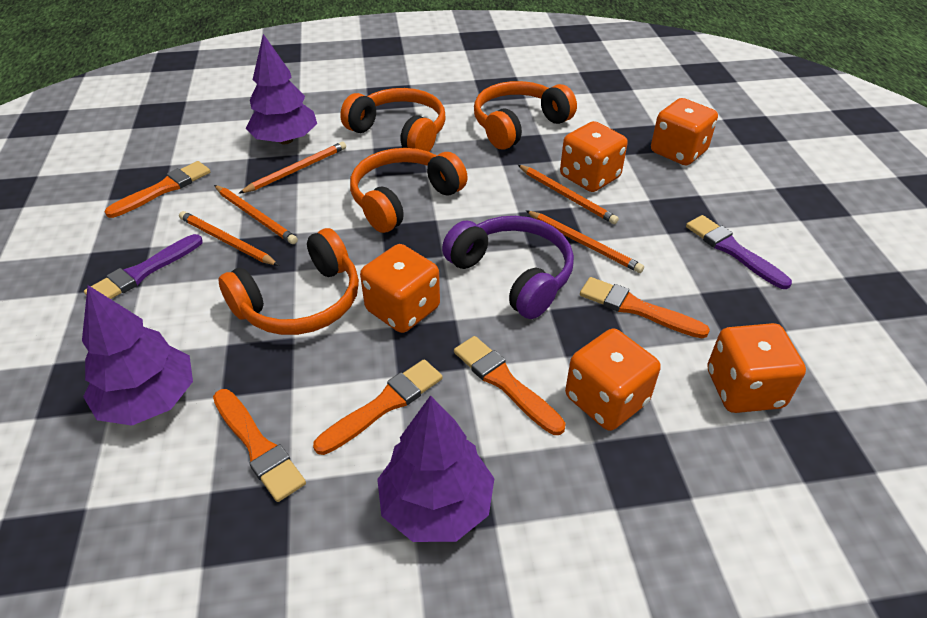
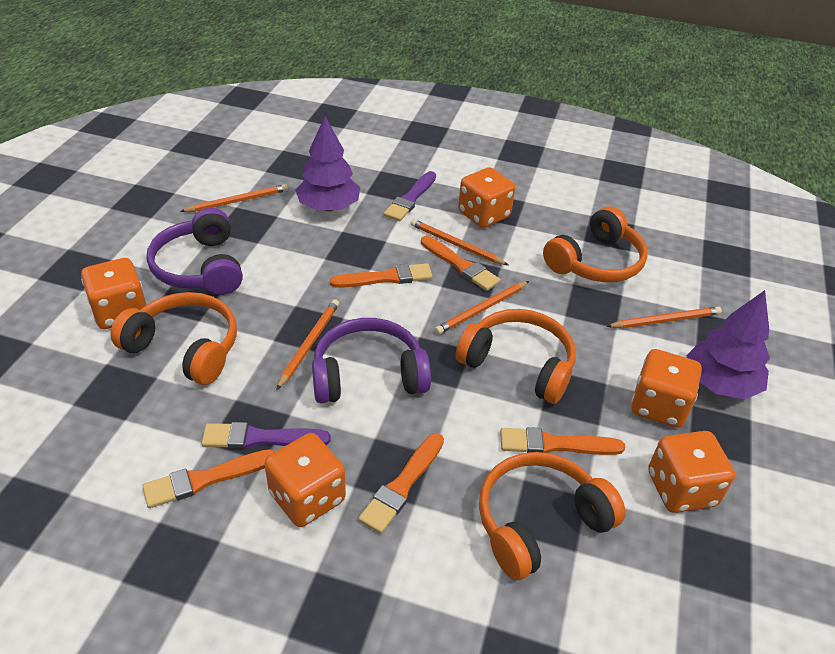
purple headphones: [442,216,574,319] = 1 -> [146,208,243,295] [312,318,431,403] = 2
purple tree: [82,285,193,426] [246,34,317,144] [377,395,495,542] = 3 -> [295,116,360,211] [686,290,770,399] = 2

